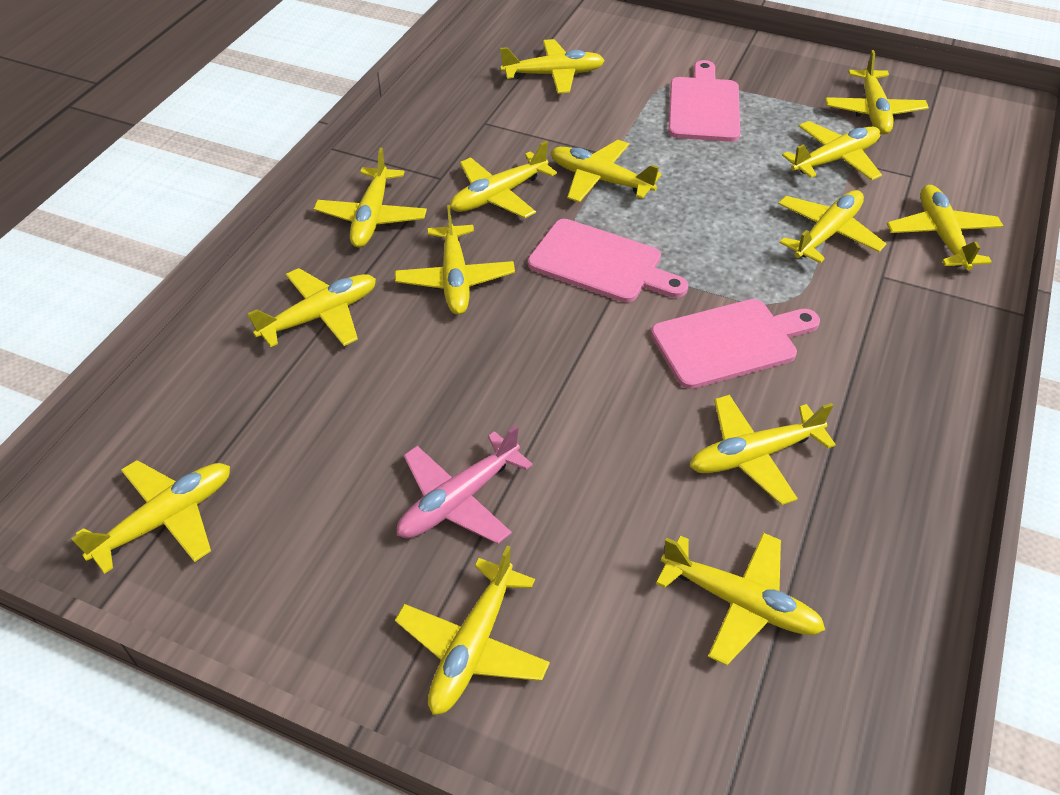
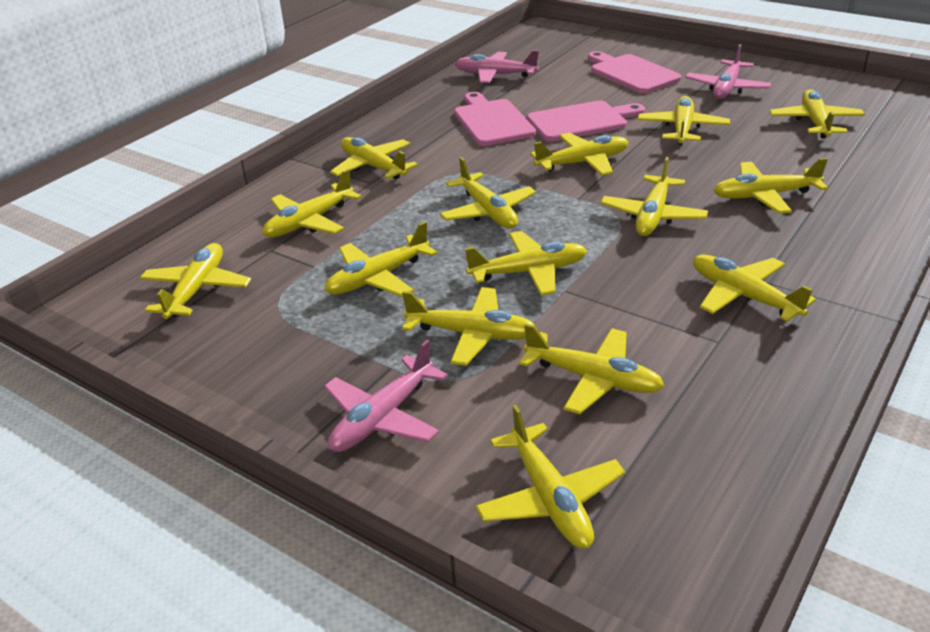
pink plane: [397,425,533,544] = 1 -> [324,340,448,452] [455,50,539,83] [685,44,771,99] = 3
yellow plane: [71,460,230,574] [248,268,376,347] [313,148,427,248] [395,205,515,315] [395,546,550,715] [450,141,557,218] [500,39,605,94] [551,140,662,203] [656,533,825,666] [690,395,836,505] [778,190,886,263] [782,121,882,180] [825,50,929,134] [887,185,1003,270] = 14 -> [140,243,251,319] [263,169,362,238] [325,221,438,297] [330,137,418,180] [402,287,536,366] [440,157,536,229] [465,231,587,296] [475,405,625,549] [519,323,664,414] [530,133,629,176] [600,157,708,236] [638,96,730,145] [693,254,816,322] [713,158,828,214] [769,89,865,139] = 15

